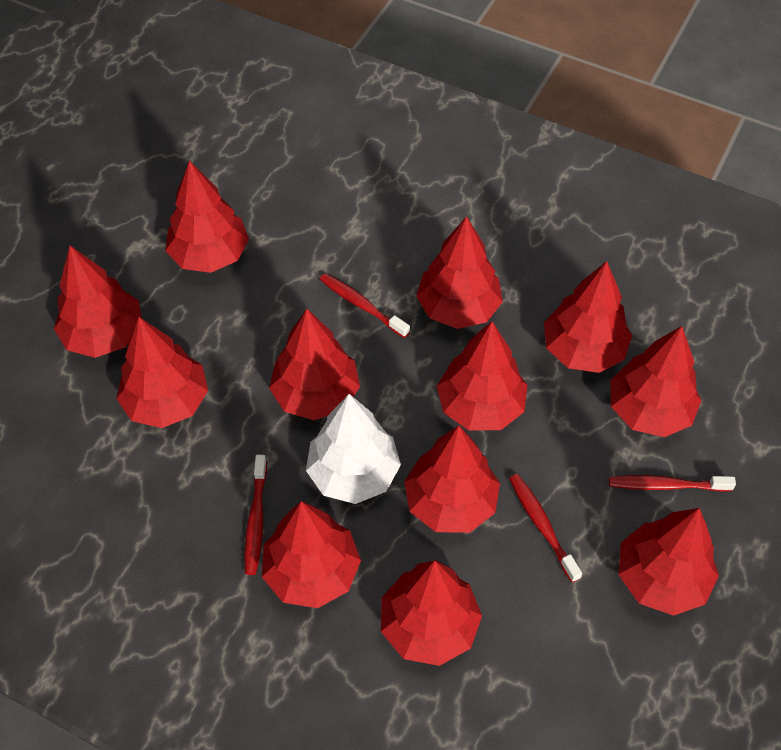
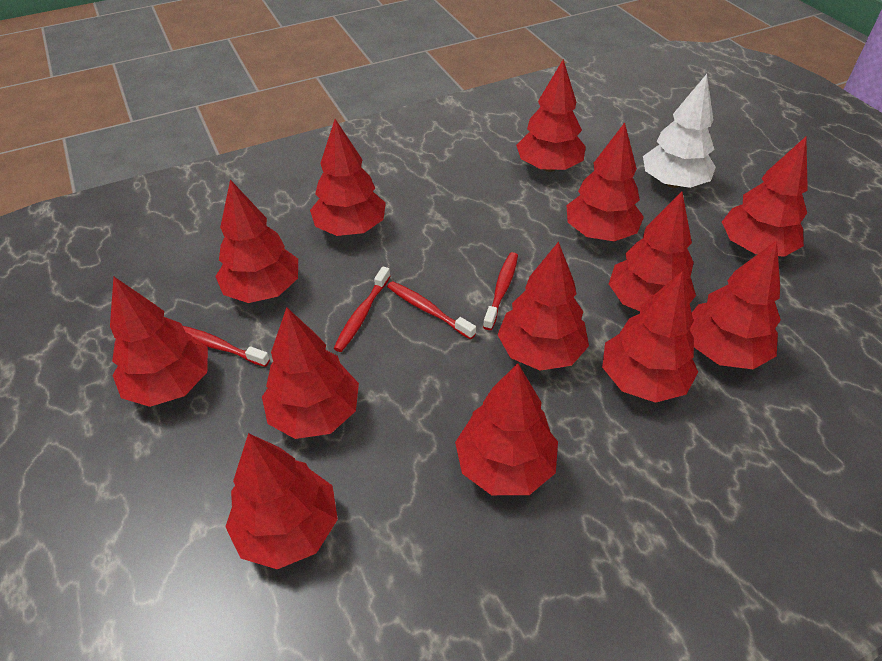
red tree: [54,246,141,358] [116,317,208,428] [165,160,249,273] [262,501,361,608] [269,309,360,420] [381,561,482,666] [404,426,500,533] [416,216,503,329] [437,321,528,431] [544,261,632,373] [611,326,702,437] [618,508,719,616] = 12 -> [110,277,208,407] [215,179,298,303] [225,433,338,569] [262,307,359,439] [310,119,386,236] [455,363,558,495] [498,241,589,371] [516,59,586,172] [566,122,644,242] [602,271,698,403] [609,191,696,311] [689,240,781,369] [722,137,808,257] = 13

